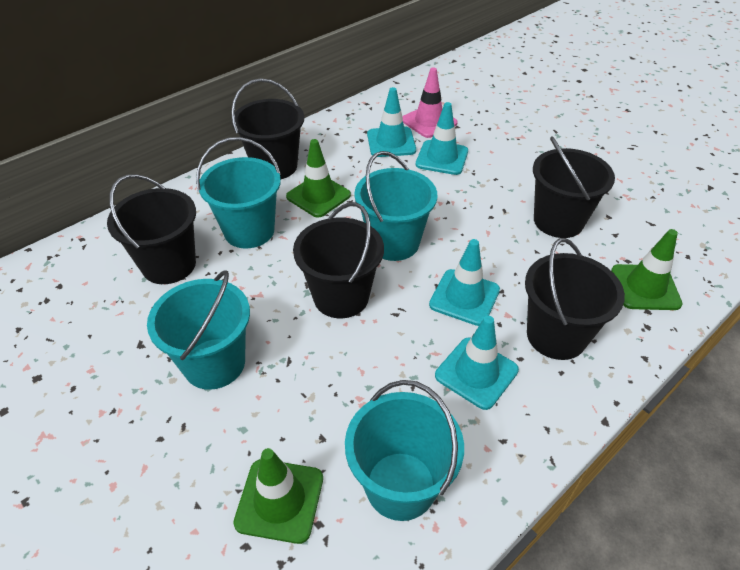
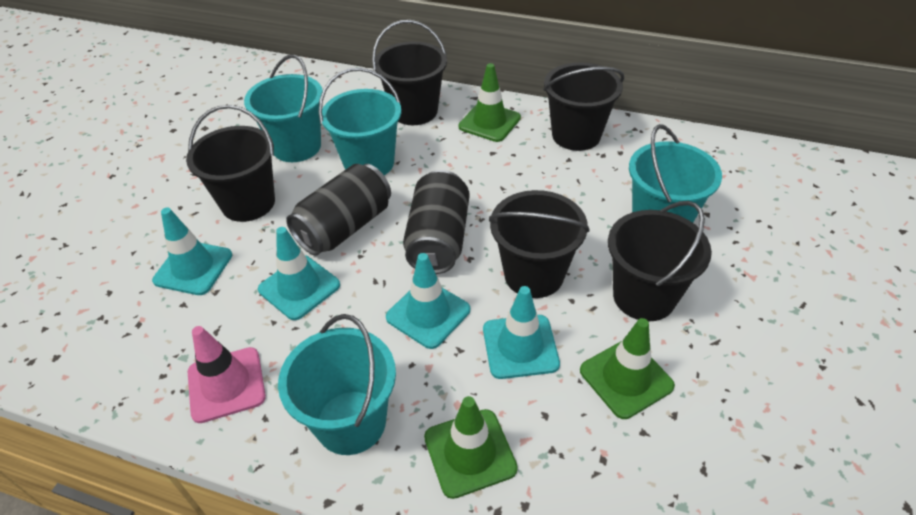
black can: none = 0 -> [286,164,391,256] [403,170,469,274] = 2

